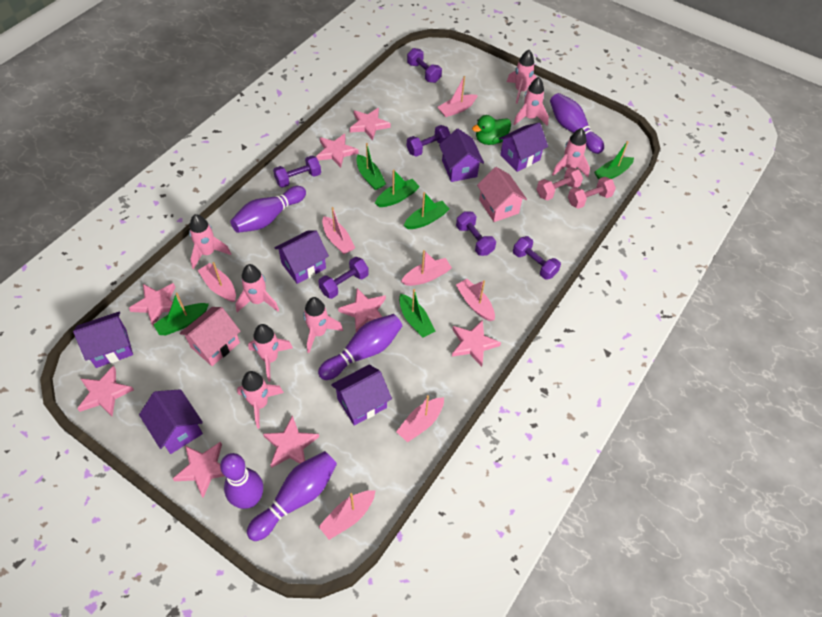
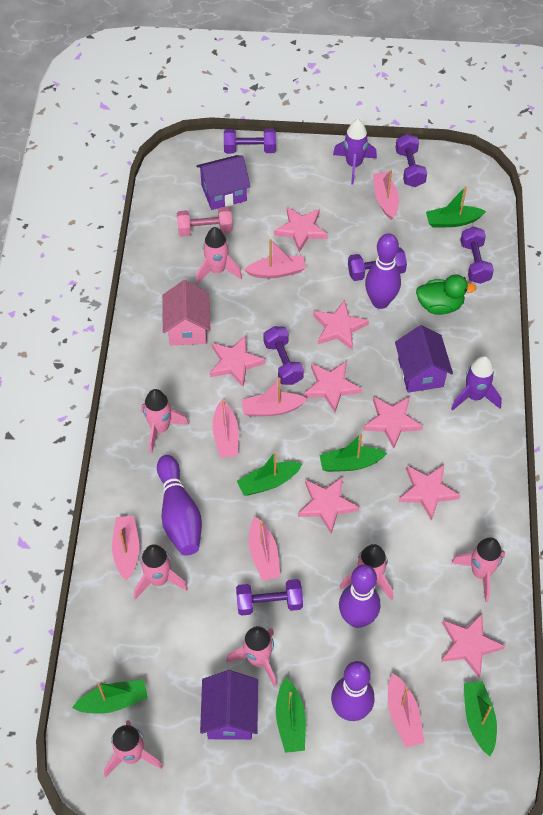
pink dumbbell: [536,167,583,201] [568,177,616,209] = 2 -> [177,207,233,237] = 1
pink house: [179,307,241,366] [477,167,527,222] = 2 -> [162,280,210,345] = 1
pink rocket: [189,214,231,269] [236,264,279,312] [237,371,284,429] [248,324,293,382] [303,297,343,353] [507,50,537,104] [513,77,549,126] [552,128,590,177] = 8 -> [104,720,163,777] [134,544,188,600] [141,389,189,453] [196,227,242,285] [226,626,276,686] [340,544,393,601] [451,537,505,602] = 7
purple bowling pin: [220,453,263,509] [230,186,306,233] [247,451,337,541] [318,314,402,380] [550,93,604,154] = 5 -> [157,455,202,556] [331,661,374,721] [339,564,380,628] [365,233,401,309] = 4
purple house: [73,311,133,368] [139,389,203,454] [275,230,329,284] [331,365,392,426] [439,129,484,182] [499,123,548,172] = 6 -> [196,155,251,210] [200,670,258,740] [395,325,453,393] = 3
purple rocket: none = 0 -> [333,119,377,185] [451,356,502,411] = 2

